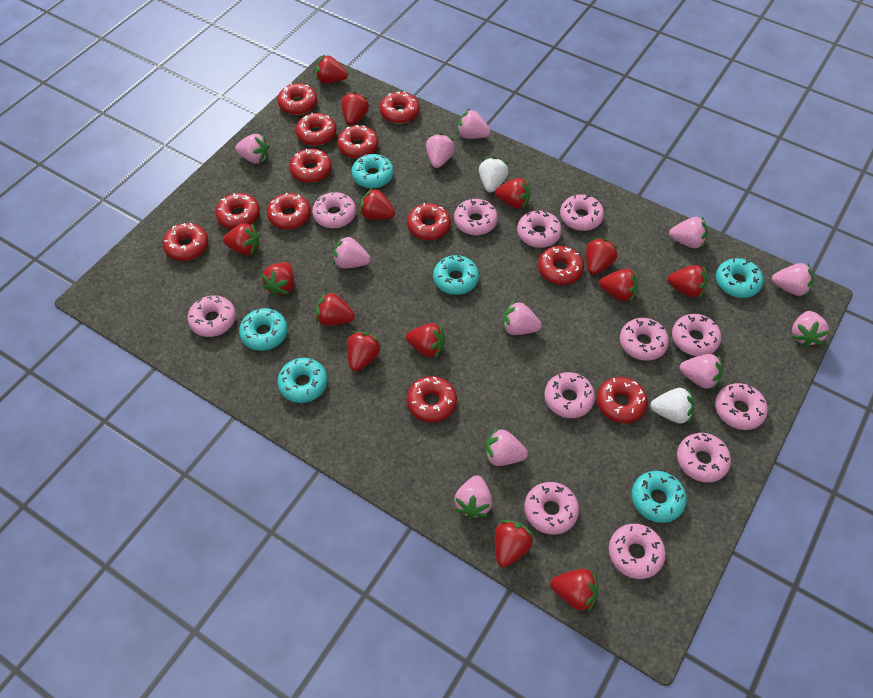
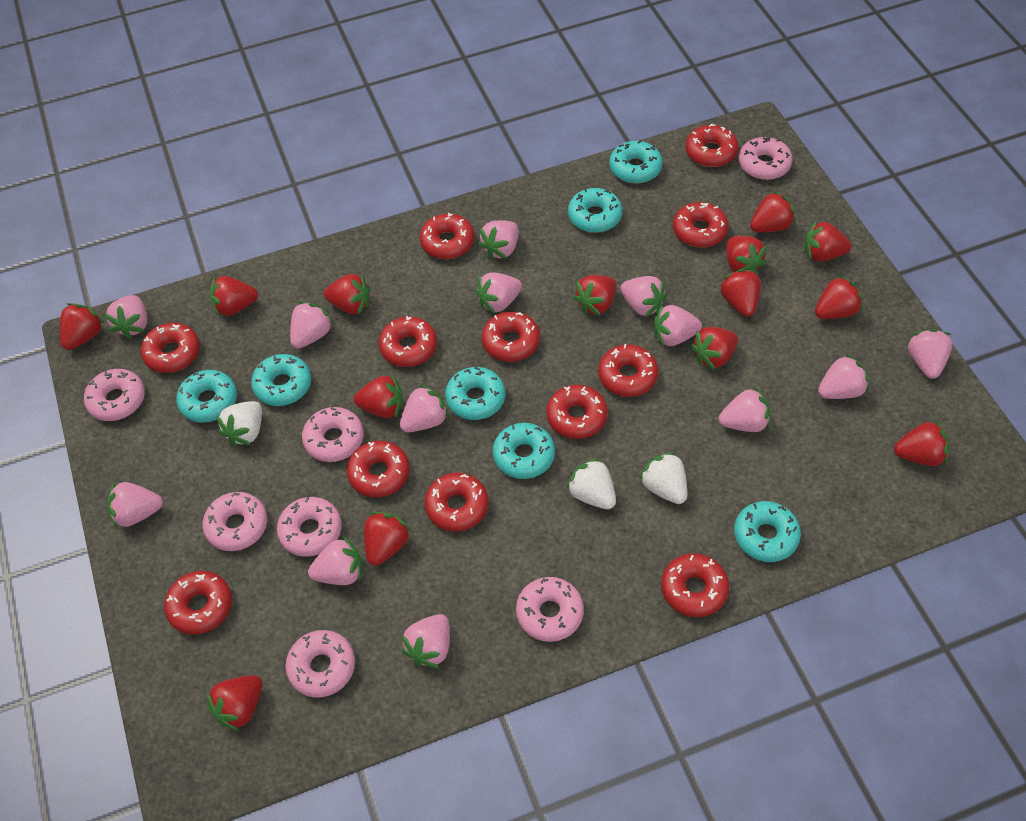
pink donut: [187,295,236,337] [312,192,356,228] [454,199,498,235] [517,211,562,248] [524,482,579,535] [544,372,595,418] [560,194,604,231] [609,524,666,579] [620,318,669,361] [672,314,721,356] [677,433,731,482] [715,383,768,430] = 12 -> [84,369,145,421] [202,492,267,551] [277,497,342,557] [285,630,355,697] [302,407,364,462] [516,577,584,642] [739,137,792,180] = 7
pink strawberry: [235,134,270,164] [333,235,371,268] [426,133,455,168] [454,475,492,519] [457,109,491,139] [485,427,528,466] [503,300,542,335] [669,217,708,249] [680,354,723,390] [772,263,814,296] [792,311,830,347] = 11 -> [104,295,148,339] [107,482,163,528] [290,301,334,349] [308,536,362,585] [400,385,449,432] [401,614,450,668] [476,273,522,314] [478,220,518,260] [621,276,667,317] [654,305,702,347] [719,387,770,432] [818,354,869,399] [908,329,952,379] = 13
turquoise donut: [239,308,288,351] [277,358,328,403] [352,154,394,188] [433,255,479,295] [632,471,687,523] [716,258,763,298] = 6 -> [176,370,237,423] [251,354,311,406] [445,367,505,420] [493,423,555,479] [568,188,622,233] [610,140,663,183] [734,501,801,562] = 7
white strawberry: [479,157,508,193] [650,387,695,424] = 2 -> [216,401,262,446] [566,458,616,509] [639,452,687,504] = 3

